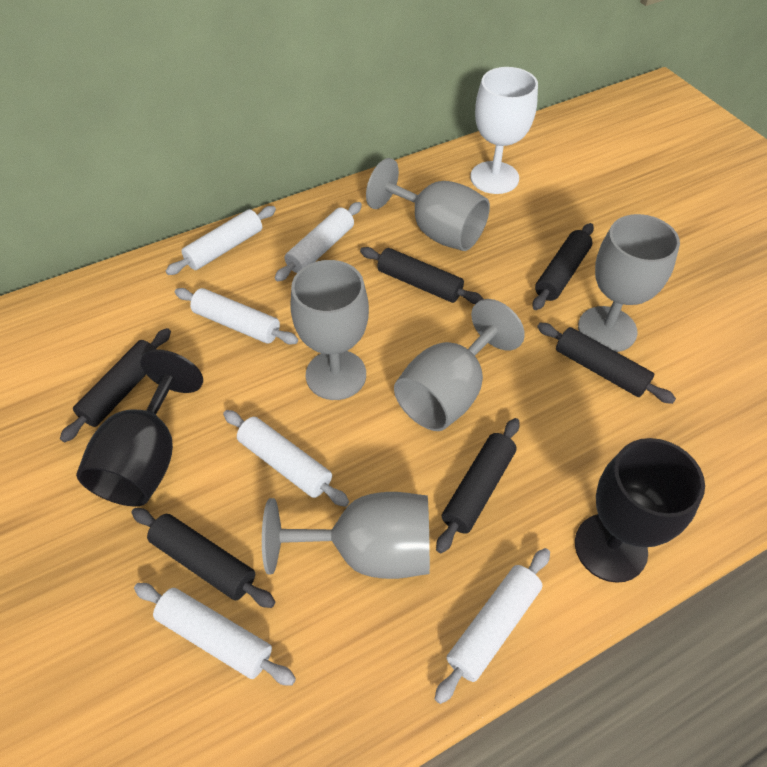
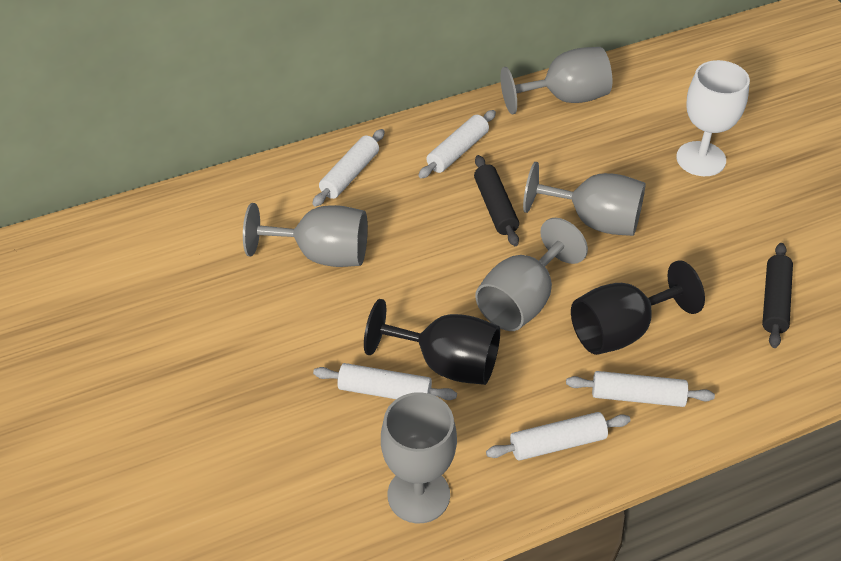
black rolling pin: [60,328,171,442] [131,508,275,608] [360,247,483,304] [436,418,520,553] [533,223,594,310] [537,323,676,404] = 6 -> [474,155,519,246] [762,243,793,348] = 2
white rolling pin: [134,583,296,686] [166,206,276,275] [175,288,298,345] [223,410,349,507] [275,202,362,281] [435,548,550,704] = 6 -> [312,129,385,207] [313,363,457,400] [418,110,496,178] [486,412,631,461] [566,371,715,407] = 5

